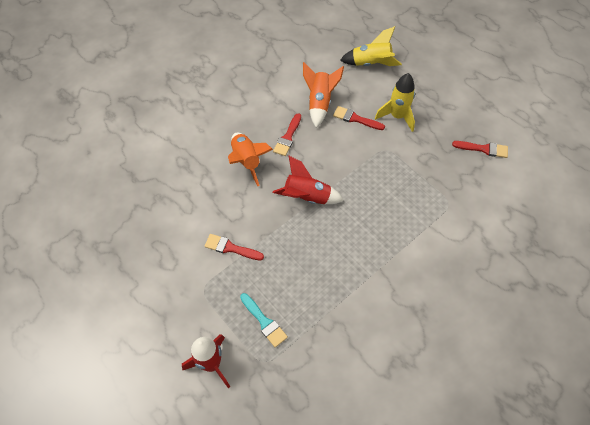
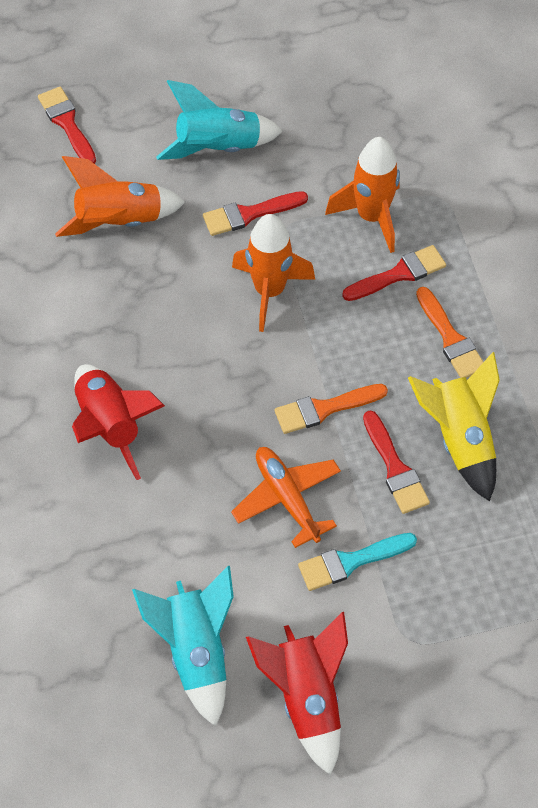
orange brush: none = 0 -> [275,384,388,434] [416,287,483,378] = 2
orange plane: none = 0 -> [231,447,341,548] = 1
orange rocket: [228,132,273,186] [303,62,344,128] = 2 -> [55,156,185,237] [232,214,315,332] [325,137,400,253] = 3
turquoise rocket: none = 0 -> [132,566,234,727] [156,80,283,160] = 2
yellow rocket: [340,26,402,66] [375,73,415,132] = 2 -> [408,352,500,501] = 1

